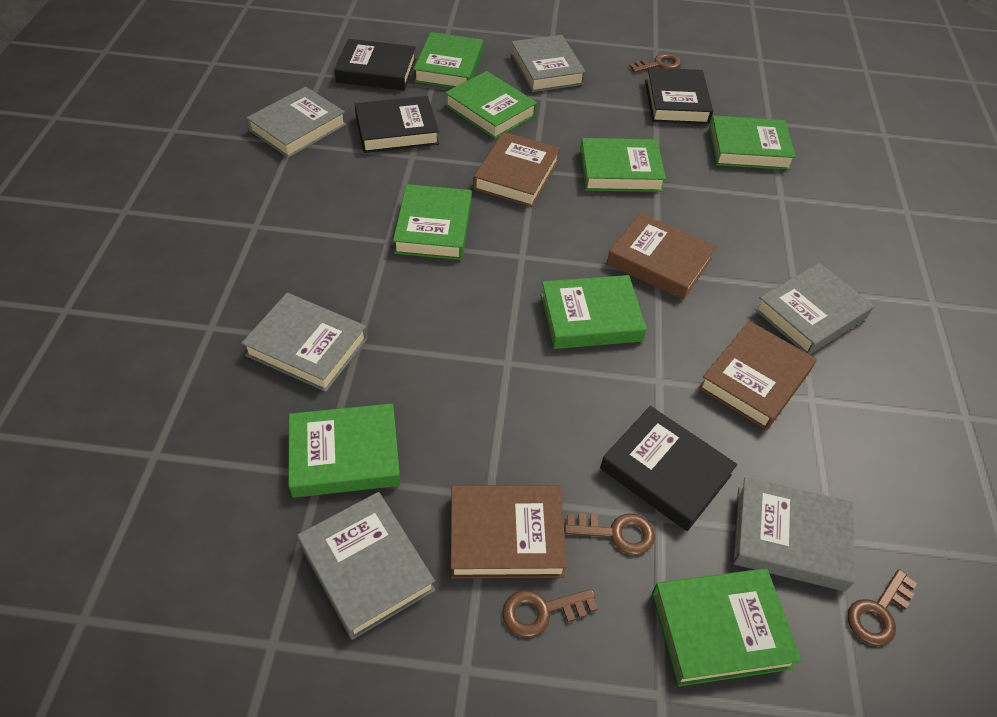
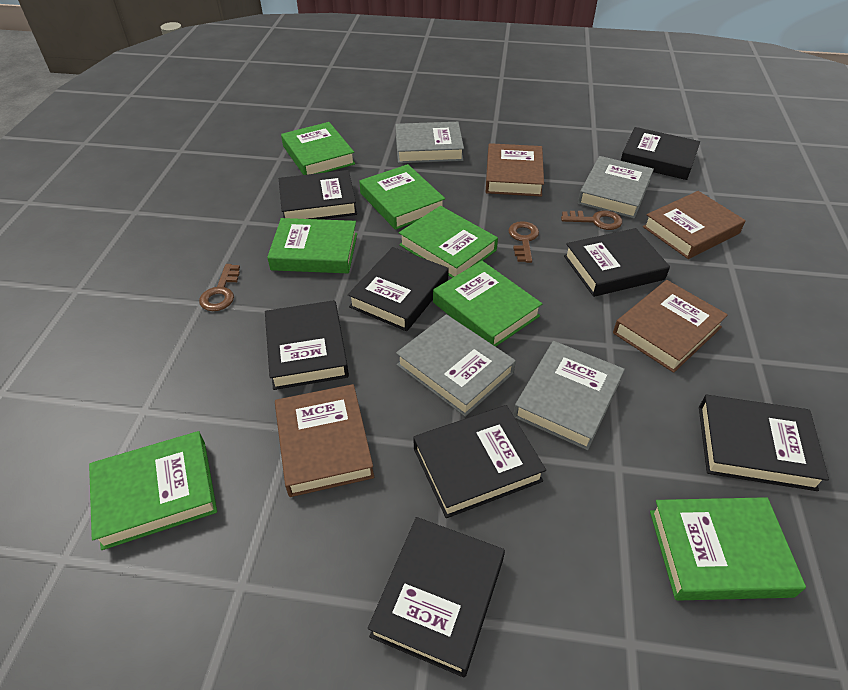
black book: [334,39,416,91] [355,96,439,153] [600,406,737,531] [645,68,713,124] = 4 -> [265,300,349,390] [279,170,357,219] [348,247,449,331] [368,517,505,677] [413,405,546,518] [564,228,670,297] [621,127,700,180] [699,395,829,491] = 8
brown key: [502,589,598,637] [564,513,655,555] [629,53,681,73] [847,569,917,646] = 4 -> [199,264,240,311] [509,221,539,263] [561,211,622,230] = 3
green book: [288,403,401,498] [393,184,472,260] [414,32,483,88] [445,71,537,139] [541,275,647,349] [580,138,666,192] [652,568,802,686] [709,116,796,170] = 8 -> [89,431,217,550] [267,218,357,273] [281,122,355,175] [359,164,445,230] [399,206,498,278] [433,261,542,347] [650,497,806,601] = 7
grey book: [241,293,368,392] [246,87,346,158] [297,492,435,640] [511,35,586,92] [733,477,855,592] [754,263,874,355] = 6 -> [395,122,464,163] [396,314,516,417] [513,341,625,450] [578,156,654,219] = 4

